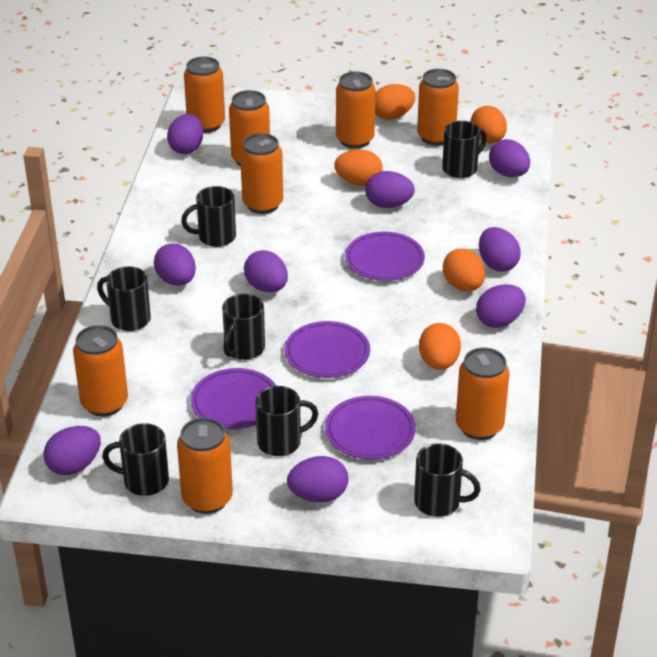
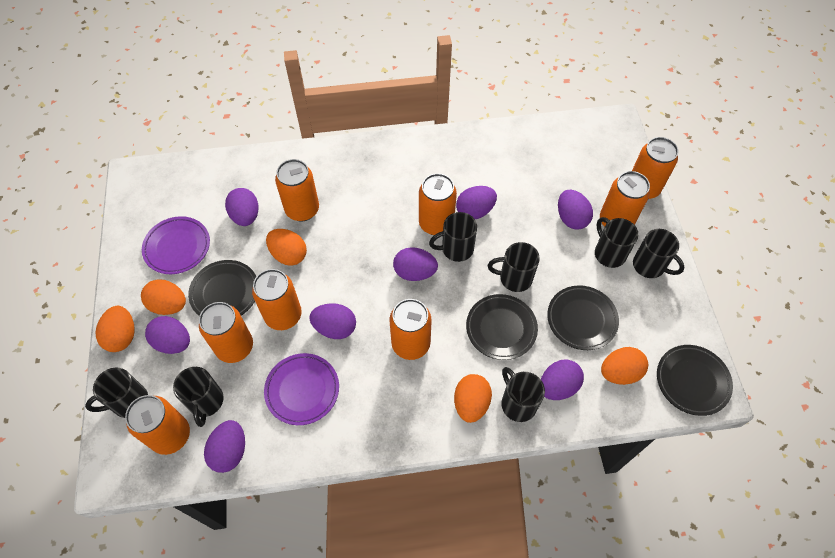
black plate: none = 0 -> [188,260,256,316] [466,294,538,360] [547,285,619,350] [657,345,733,416] = 4
purple egg: [44,426,101,475] [154,243,196,286] [167,114,203,154] [244,250,288,292] [287,456,348,502] [365,171,415,208] [476,284,526,328] [479,227,521,272] [489,139,530,177] = 9 -> [145,316,190,354] [204,420,245,473] [225,188,259,226] [309,303,356,339] [393,247,438,281] [456,186,497,219] [541,359,584,400] [558,190,593,230] = 8
purple plate: [191,368,276,429] [285,321,370,378] [325,396,416,459] [345,232,425,281] = 4 -> [142,216,210,274] [264,353,339,425] = 2

